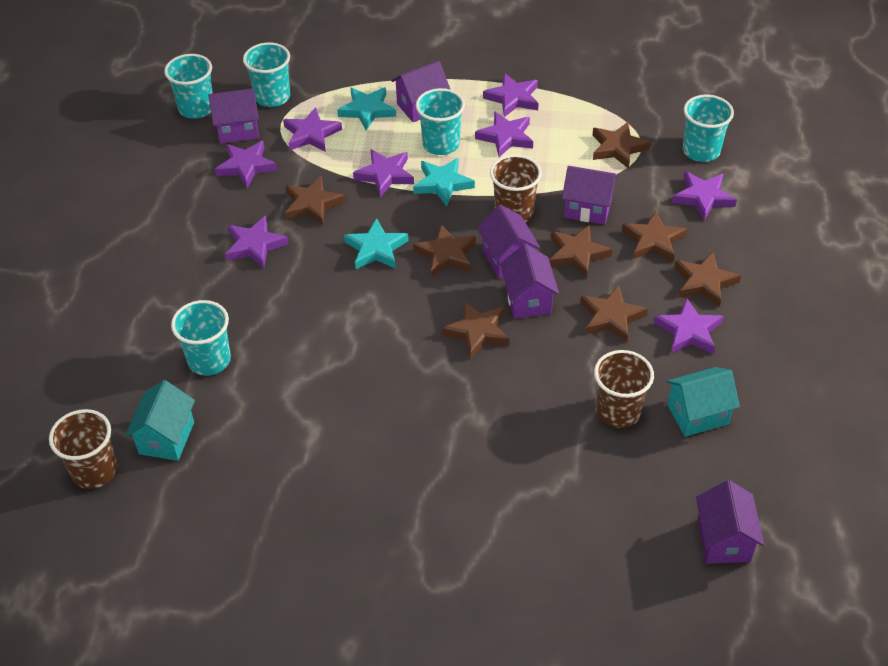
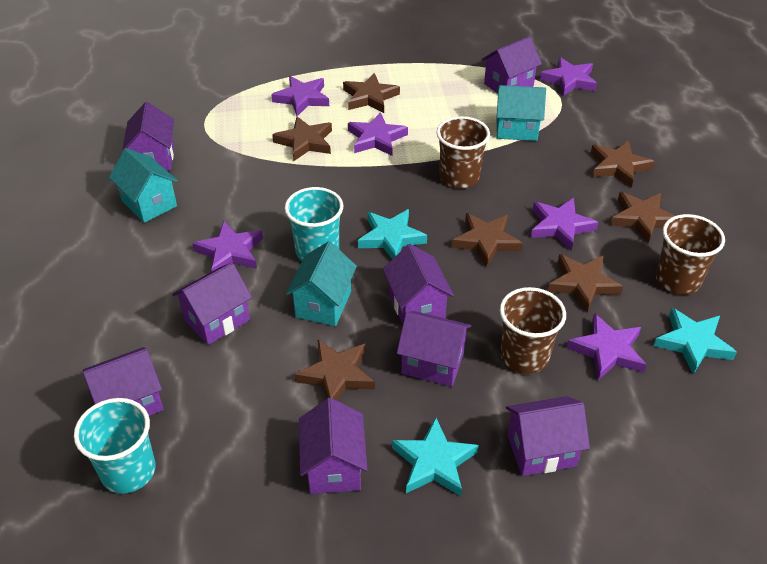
brown star: [285,175,345,226] [413,224,477,277] [442,301,510,359] [549,225,612,279] [580,285,648,342] [593,122,651,169] [622,210,687,262] [674,252,741,307] = 8 -> [272,117,332,161] [294,339,375,400] [343,73,400,113] [452,213,523,267] [548,254,623,312] [591,141,655,187] [610,192,675,243] = 7
purple house: [208,88,259,144] [391,61,451,122] [477,205,540,279] [500,244,559,319] [562,166,618,225] [696,480,764,564] = 6 -> [83,347,164,416] [122,102,174,171] [172,262,252,345] [299,398,368,494] [383,244,454,324] [397,311,471,387] [482,36,542,93] [506,396,590,476] = 8
purple star: [215,141,277,188] [225,215,289,268] [283,107,342,152] [353,149,414,197] [475,111,533,157] [483,73,539,117] [654,298,724,354] [672,171,737,220] = 8 -> [192,221,263,271] [271,76,329,116] [348,112,408,156] [531,198,599,250] [540,57,597,96] [567,313,647,380] = 6
turquoise cup: [164,54,213,119] [171,300,231,376] [243,42,290,107] [416,88,465,155] [683,95,734,162] = 5 -> [74,398,156,494] [285,187,343,261] = 2
turquoise house: [125,380,195,461] [666,367,740,437] = 2 -> [109,148,178,223] [286,241,357,326] [497,85,546,141] = 3

